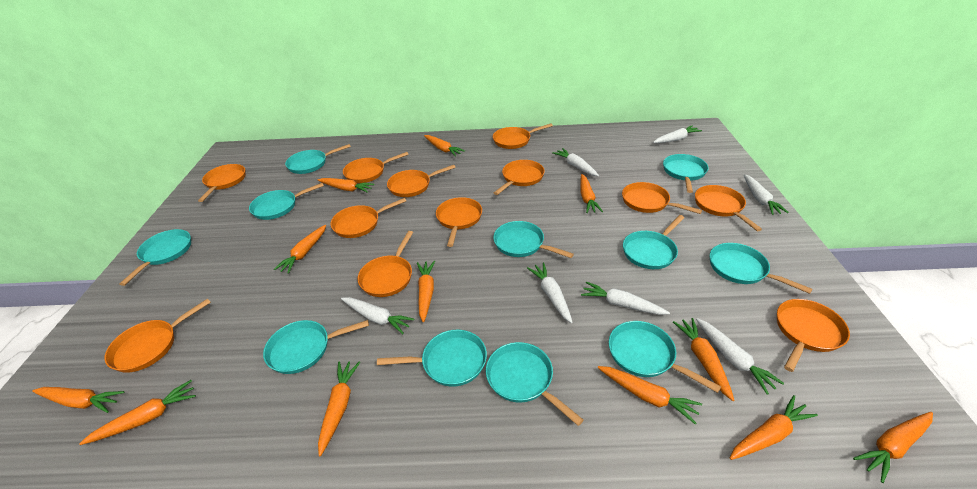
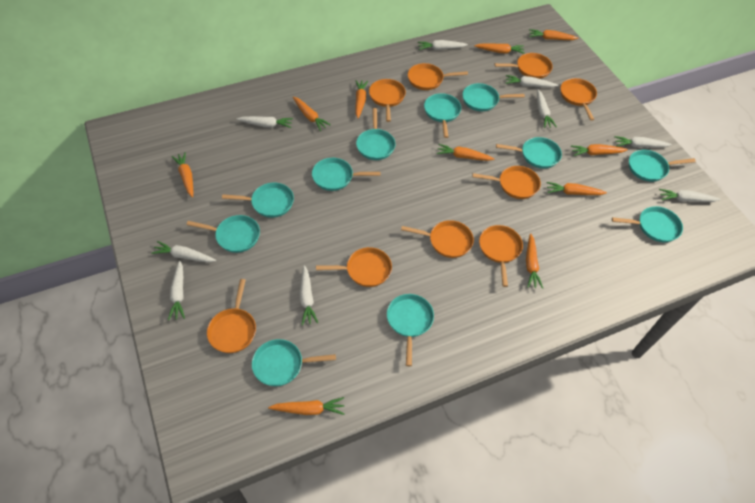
orange carrot: [32,387,125,413] [79,380,196,445] [274,225,326,274] [318,178,375,193] [318,361,360,456] [417,261,435,322] [424,135,465,157] [580,174,603,213] [598,366,702,424] [673,318,735,401] [730,395,818,460] [853,412,933,483] = 12 -> [172,152,193,198] [268,397,345,415] [293,97,331,131] [355,80,368,119] [437,144,495,161] [474,43,525,54] [526,233,543,289] [529,29,578,40] [547,182,607,195] [571,144,628,156] = 10
orange pan: [104,298,211,373] [198,164,246,202] [331,198,406,238] [343,152,409,183] [357,231,413,297] [387,165,456,197] [436,197,482,247] [493,123,553,149] [494,160,545,195] [622,182,702,214] [695,185,762,231] [777,299,850,372] = 12 -> [207,279,256,353] [316,247,392,287] [369,79,406,122] [401,220,474,258] [408,63,468,90] [472,166,541,199] [479,225,523,287] [494,53,553,79] [560,78,597,121] = 9
white carrot: [341,297,414,334] [527,263,573,323] [553,148,599,176] [581,281,670,315] [653,125,702,143] [696,318,784,395] [744,174,789,215] = 7 -> [151,241,216,262] [168,260,185,320] [236,116,293,128] [300,265,318,325] [418,40,468,50] [506,75,558,87] [537,89,557,128] [615,136,672,148] [659,189,721,202] = 9

